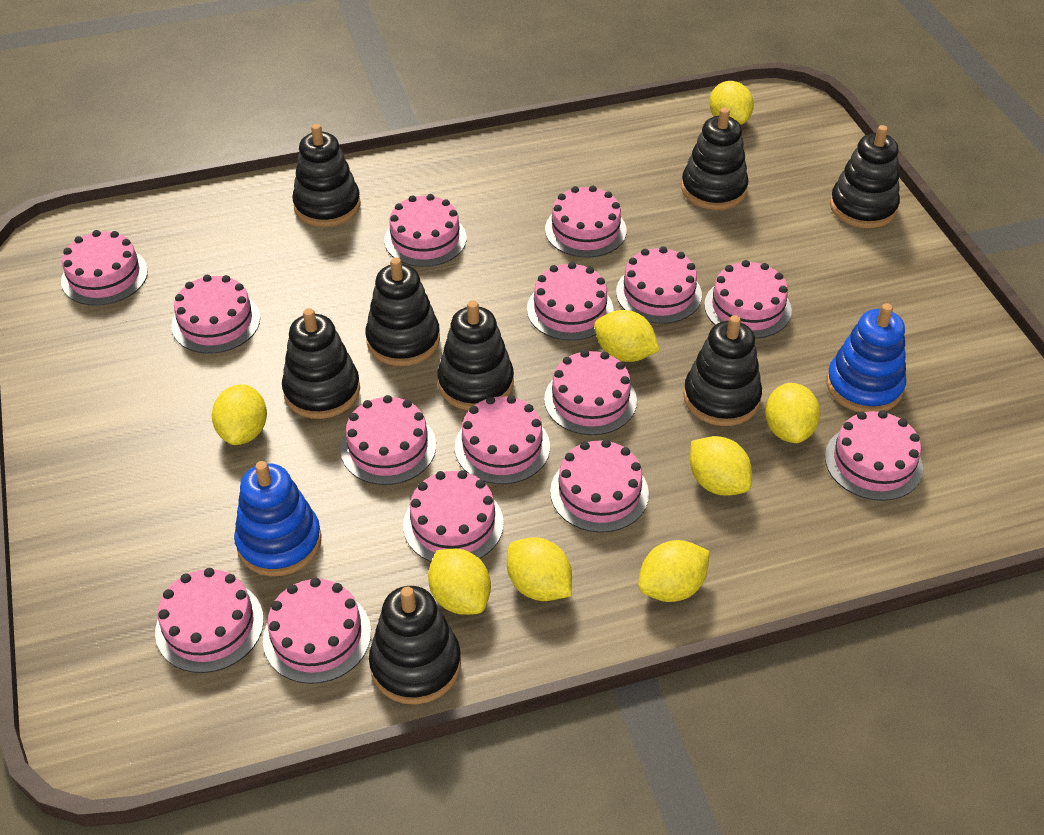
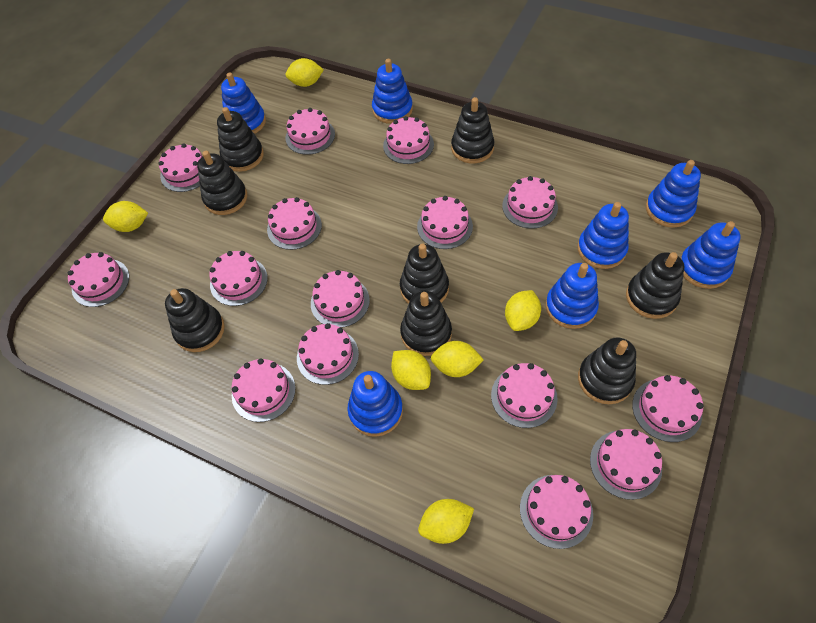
blue stacking toy: [234,461,322,576] [826,303,906,412] = 2 -> [221,72,266,134] [347,371,403,437] [372,59,413,124] [546,263,599,329] [577,202,629,269] [646,160,701,228] [680,221,741,289] = 7
yellow lemon: [212,384,267,445] [428,549,491,615] [507,537,572,601] [594,310,660,362] [638,540,710,602] [690,436,752,496] [709,81,754,125] [765,383,820,443] = 8 -> [103,201,148,232] [285,58,324,87] [391,350,431,390] [418,499,474,544] [431,341,484,377] [505,290,541,331] = 6

